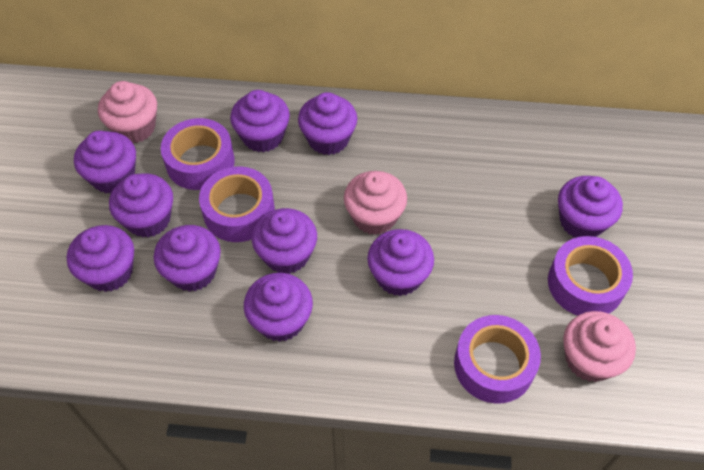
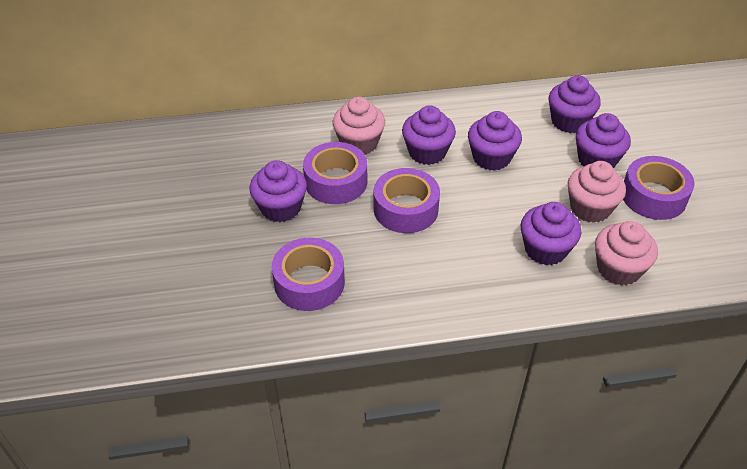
purple cupcake: [67,225,134,292] [74,131,136,194] [109,173,173,238] [154,225,221,292] [230,90,290,152] [244,273,313,342] [252,208,317,274] [298,92,357,155] [367,229,434,296] [558,176,623,237] = 10 -> [250,160,307,222] [402,105,456,165] [468,111,522,171] [520,202,581,265] [549,75,601,133] [576,113,631,168] = 6

